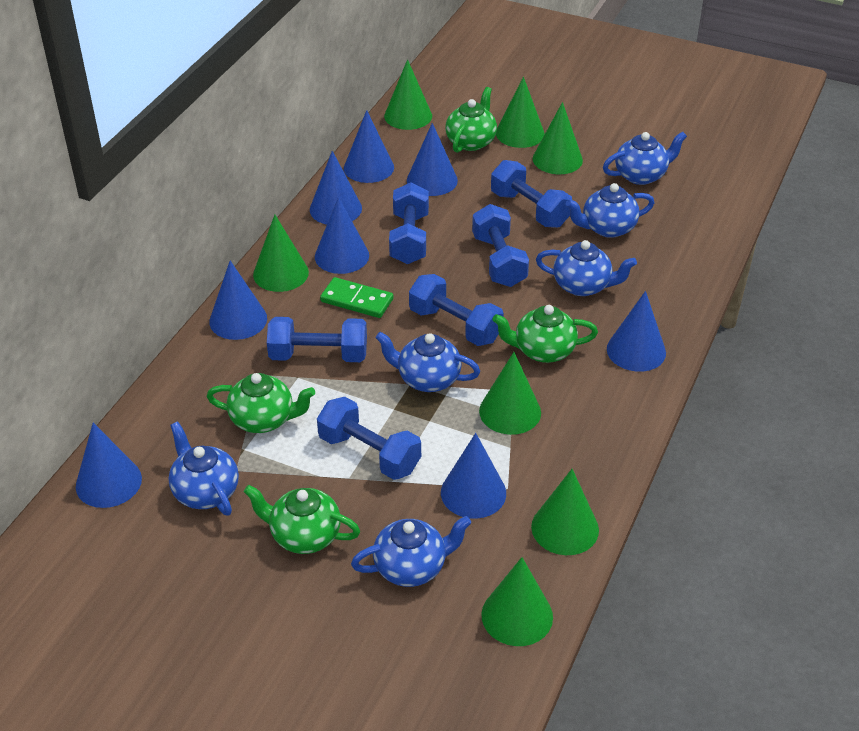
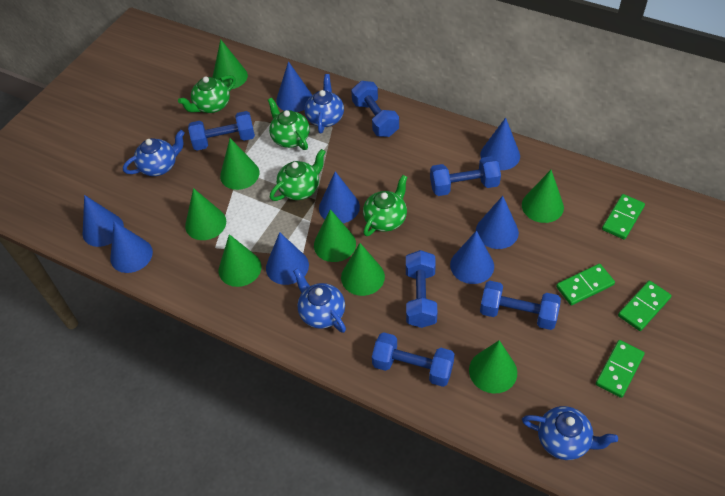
blue teapot: [169,421,239,516] [351,516,471,587] [375,332,480,392] [536,240,637,296] [566,183,655,238] [603,132,687,185] = 6 -> [123,130,185,176] [293,268,346,333] [305,74,344,134] [522,406,618,460] = 4
green cone: [253,215,309,292] [384,59,432,130] [479,352,541,435] [481,557,553,646] [496,77,545,148] [531,469,599,555] [533,102,583,174] = 7 -> [185,188,226,240] [212,39,248,89] [219,234,261,287] [220,138,259,190] [314,209,356,262] [341,243,385,296] [469,340,517,394] [522,170,564,223] = 8
green domino: [320,277,393,318] = 1 -> [556,264,615,305] [596,340,645,398] [602,194,645,240] [618,281,671,331] = 4

